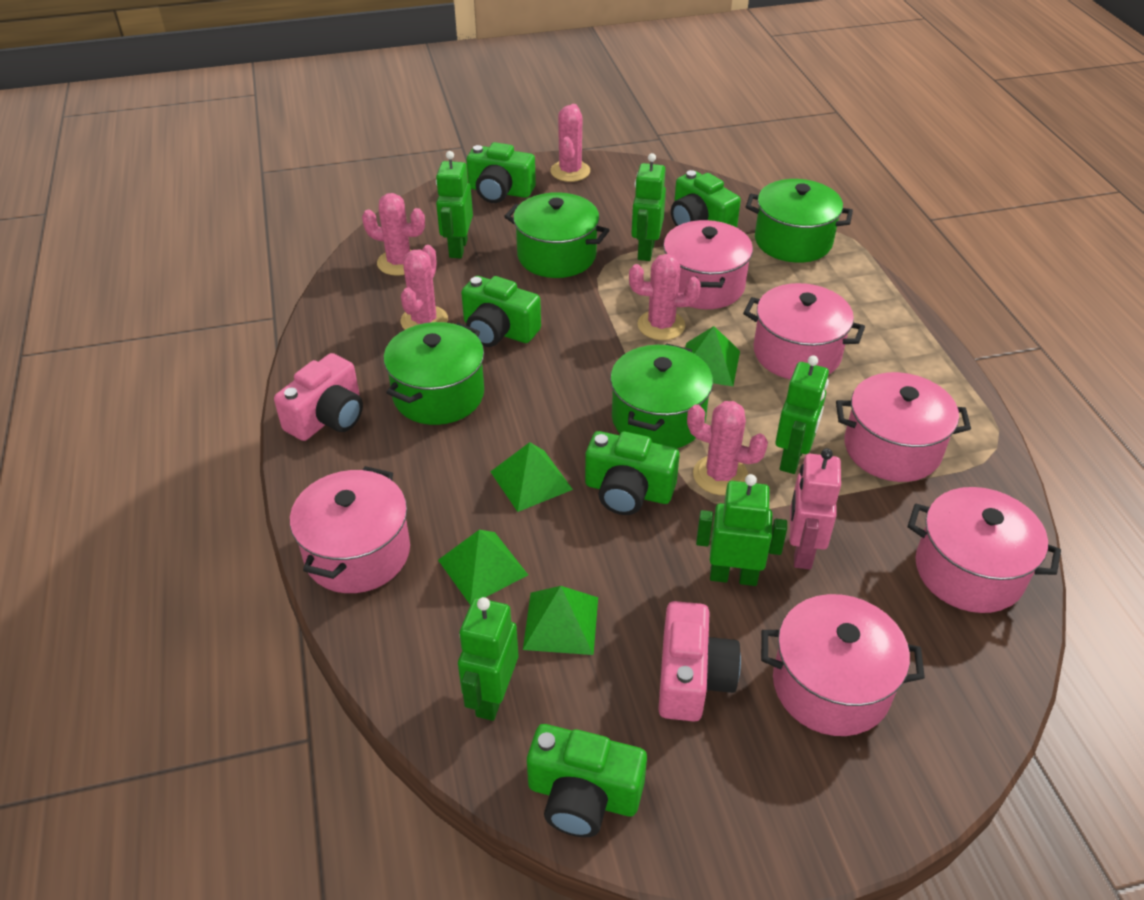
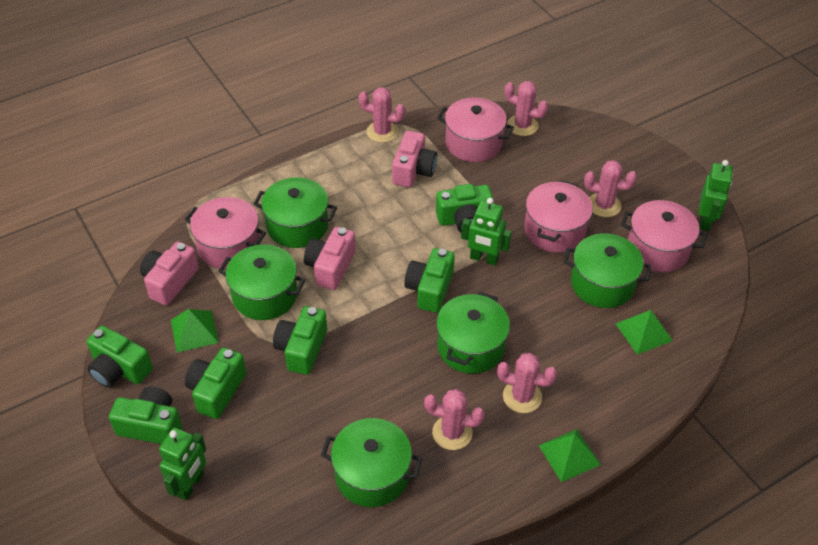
green camera: [461,276,541,347] [466,142,536,203] [527,724,647,838] [585,431,680,515] [671,170,741,228] = 5 -> [87,326,153,388] [109,387,182,444] [185,348,246,419] [273,306,327,375] [404,248,455,313] [436,184,493,233] = 6
green pot: [383,322,484,425] [504,192,610,278] [610,343,713,448] [746,179,853,263] = 4 -> [218,244,306,320] [254,177,337,248] [321,418,423,507] [436,291,510,374] [563,233,652,308] = 5
green pyramid: [438,530,528,605] [490,442,573,512] [523,586,598,655] [685,326,740,386] = 4 -> [171,309,219,352] [538,429,601,482] [615,310,673,355] = 3
green robot: [436,151,473,258] [458,597,518,721] [631,153,666,261] [696,474,787,586] [775,355,829,474] = 5 -> [159,428,206,501] [461,198,512,266] [699,160,733,231] = 3
pink camera: [274,353,363,441] [658,601,741,722] = 2 -> [140,242,199,305] [304,227,356,290] [392,131,437,187] = 3
pink pot: [290,466,410,593] [663,220,753,309] [743,283,865,379] [761,594,925,736] [836,372,971,482] [908,487,1061,613] = 6 -> [184,197,266,269] [437,97,514,162] [524,180,593,253] [621,200,707,272] = 4
pink robot: [790,448,841,570] = 1 -> none = 0

